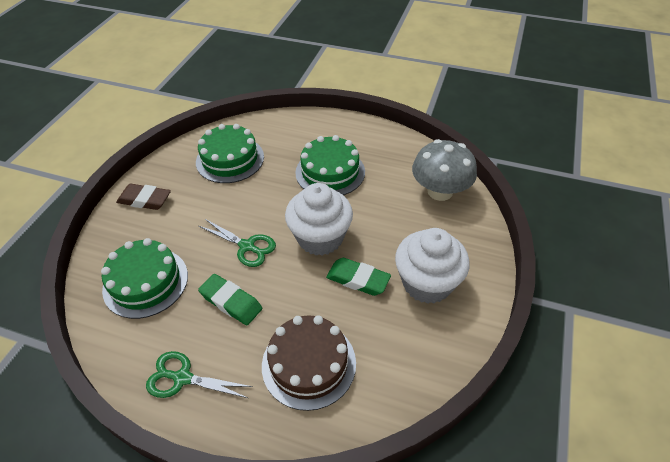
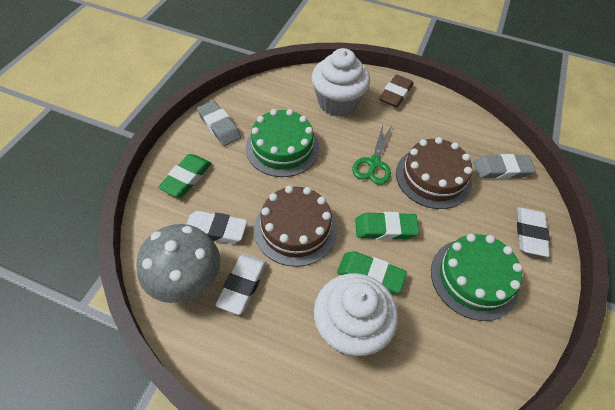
brown cake: [262,315,356,411] = 1 -> [254,186,337,267] [396,137,472,209] = 2
green cake: [101,238,188,319] [196,124,264,183] [295,135,365,195] = 3 -> [246,109,319,177] [431,234,523,321] = 2
green eraser: [198,274,262,325] [326,258,391,296] = 2 -> [158,154,212,197] [337,251,407,294] [355,212,419,240] = 3
green scissors: [146,351,253,398] [199,219,276,267] = 2 -> [352,125,392,185] = 1
grey eraser: none = 0 -> [197,101,241,146] [474,154,536,179] = 2
white eraser: none = 0 -> [186,211,247,244] [216,254,267,315] [517,207,550,257] = 3

